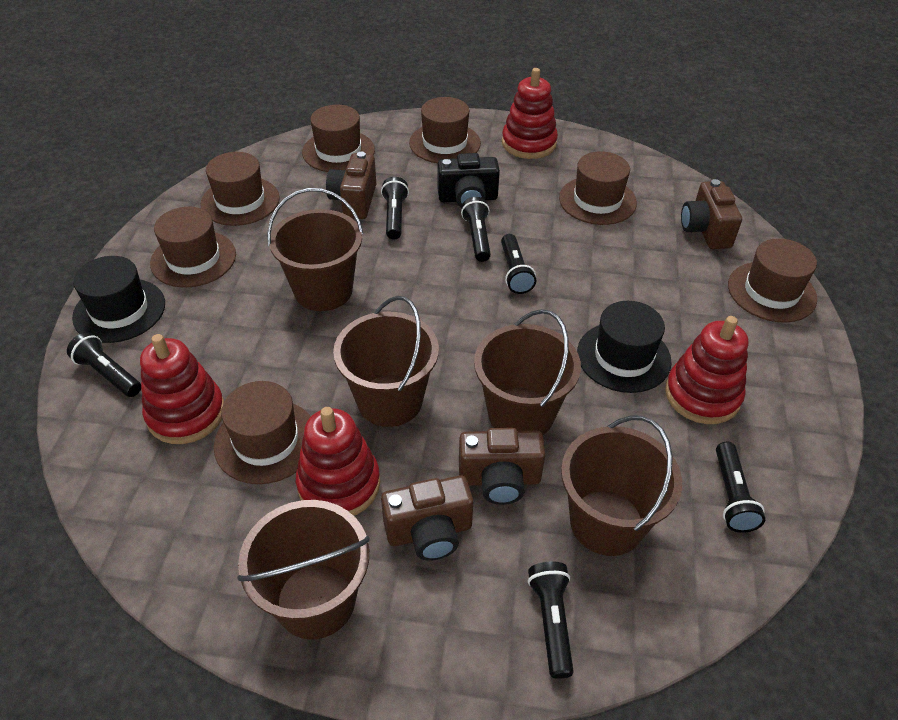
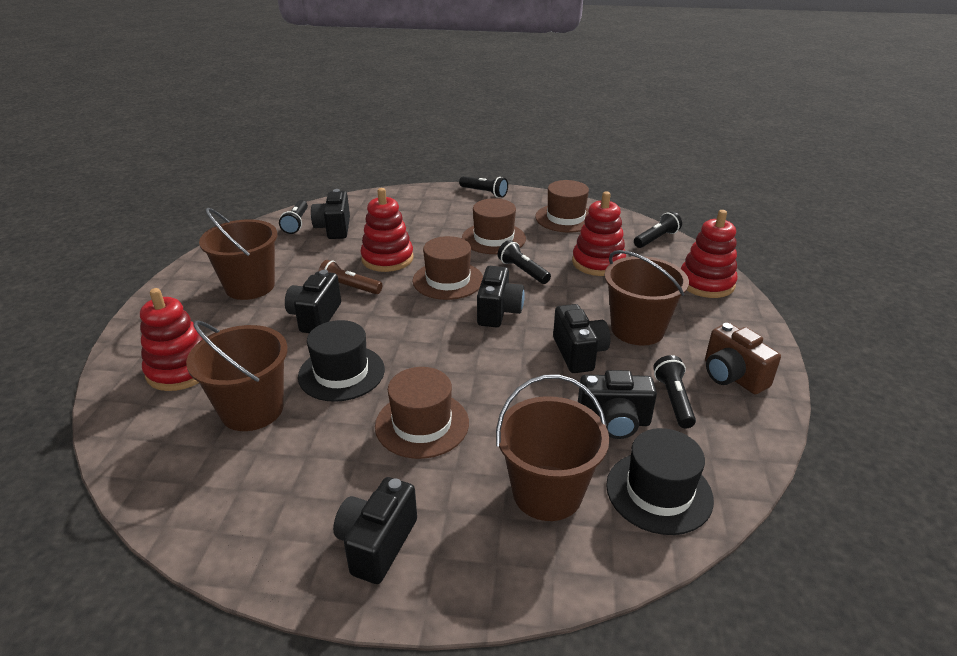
black camera: [438,153,500,207] = 1 -> [285,270,341,333] [311,189,350,239] [333,477,417,584] [477,266,525,327] [553,304,610,373] [578,370,657,439] = 6
black flashlight: [67,332,141,397] [381,177,409,239] [461,197,491,262] [501,234,536,294] [528,562,574,679] [716,442,765,533] = 6 -> [279,200,308,234] [459,176,508,198] [497,240,551,284] [634,211,682,248] [653,355,696,429] = 5
brown bucket: [237,500,370,639] [267,188,363,311] [333,296,439,427] [474,309,581,435] [561,415,682,556] = 5 -> [186,320,288,431] [199,208,277,300] [496,375,609,521] [604,250,689,346] = 4
brown camera: [326,152,376,219] [381,475,473,561] [459,428,545,505] [681,179,742,249] = 4 -> [705,323,781,394] = 1
brown flashlight: none = 0 -> [319,260,382,294] = 1
brown hat: [150,207,236,288] [200,152,280,226] [214,381,311,484] [302,105,375,172] [409,97,481,163] [559,151,637,225] [728,238,817,323] = 7 -> [375,367,469,459] [413,236,483,300] [462,198,526,254] [535,180,589,232] = 4

